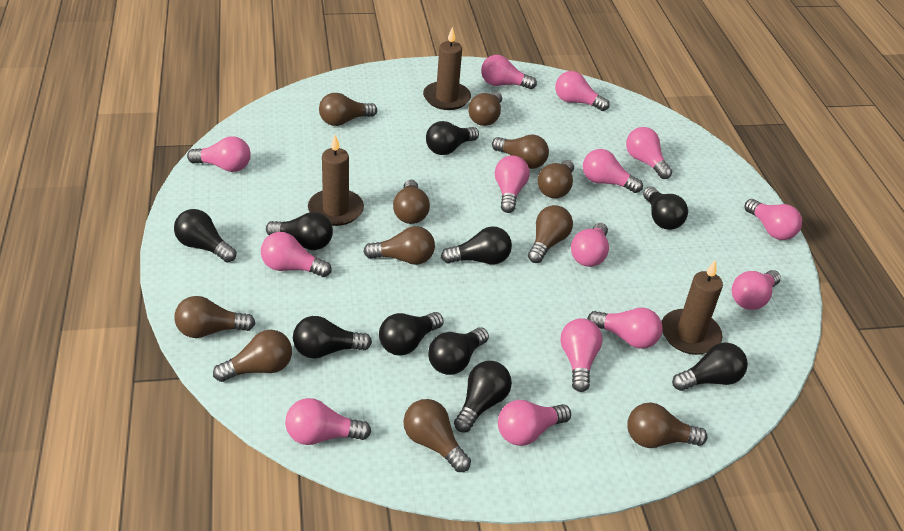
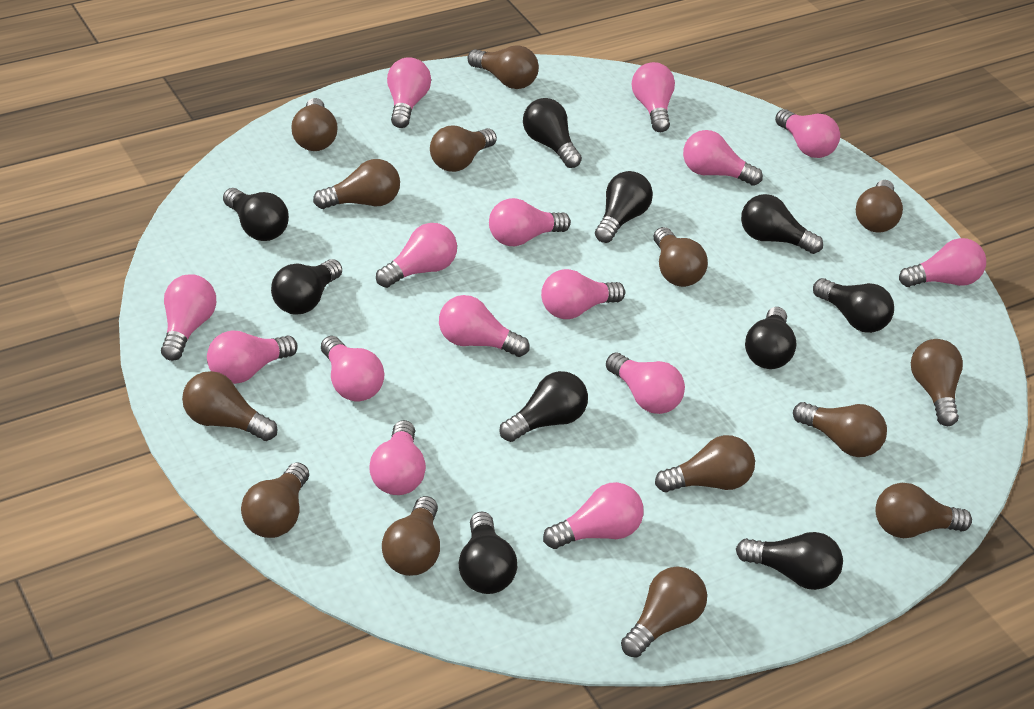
brown candle: [308,135,364,226] [423,27,471,110] [662,260,723,355] = 3 -> none = 0
brown light bulb: [174,296,255,338] [213,330,292,382] [319,93,377,126] [363,226,435,265] [393,180,430,224] [403,399,471,472] [468,92,502,126] [492,135,549,169] [528,205,573,263] [538,160,574,198] [627,402,708,448] = 11 -> [182,371,278,441] [241,462,309,538] [291,98,338,151] [313,159,400,209] [382,496,440,576] [430,125,497,172] [467,45,539,89] [621,566,707,657] [654,227,708,287] [655,435,755,492] [793,402,887,457] [856,180,903,233] [875,483,972,538] [911,339,963,426] = 14
pink light bulb: [187,136,251,172] [261,232,332,277] [285,398,371,445] [481,55,537,89] [495,156,530,213] [498,400,571,446] [555,71,610,111] [560,318,602,392] [571,223,609,267] [583,149,643,193] [587,308,663,349] [626,127,672,179] [732,270,781,310] [744,199,802,240] = 14 -> [161,274,216,361] [207,330,298,384] [321,336,384,401] [369,420,426,495] [376,223,457,288] [387,57,431,128] [439,295,529,357] [489,198,571,246] [541,269,625,319] [543,482,644,549] [606,353,685,414] [632,62,675,132] [683,130,763,186] [775,109,840,158] [899,238,986,287] = 15

